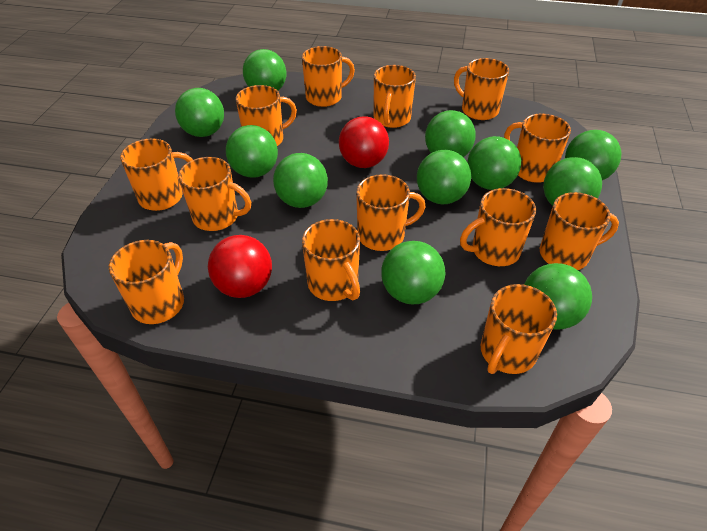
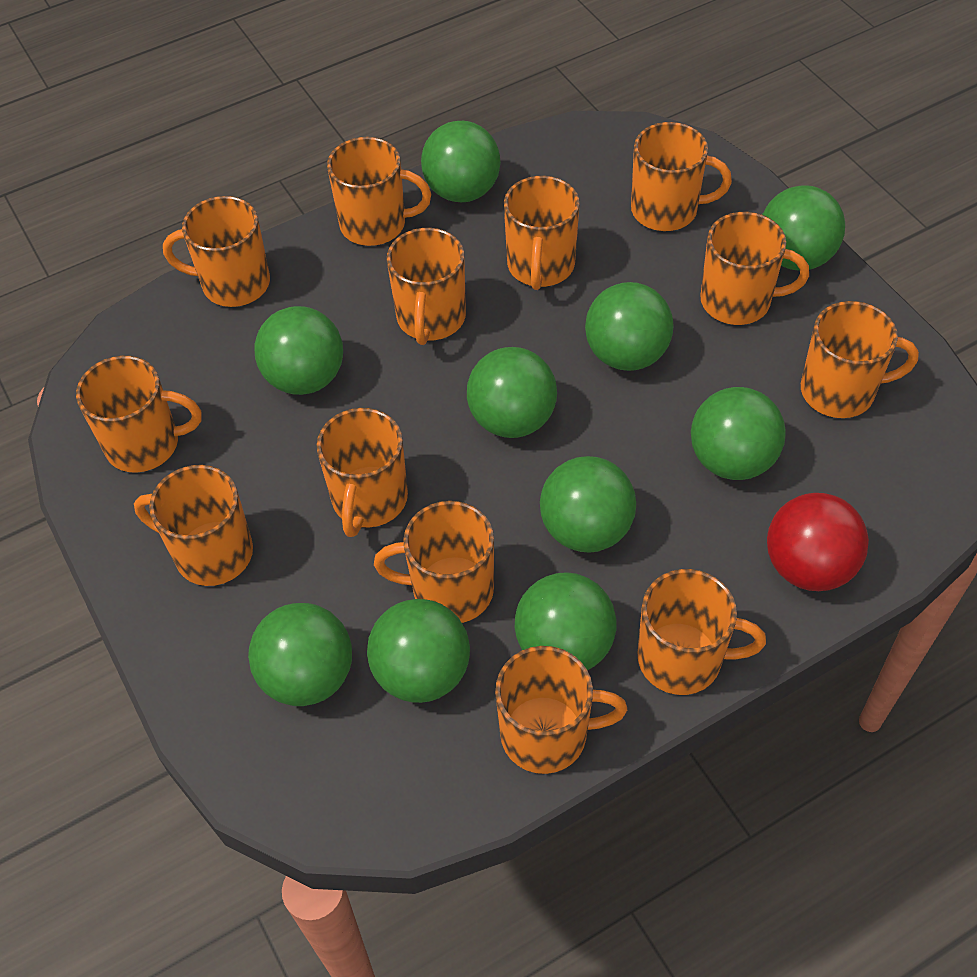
green ball: [175,88,224,137] [226,125,278,178] [243,49,286,91] [273,153,328,208] [381,241,445,305] [417,150,471,204] [425,110,476,157] [467,136,521,190] [524,263,592,330] [543,157,602,206] [565,130,621,180] = 11 -> [248,603,352,706] [254,306,343,395] [367,599,470,703] [421,121,501,202] [467,347,557,438] [515,572,617,670] [540,456,636,553] [585,282,674,371] [691,387,786,480] [762,185,845,270] = 10
red ball: [208,235,272,298] [339,116,389,168] = 2 -> [767,493,869,591] = 1

